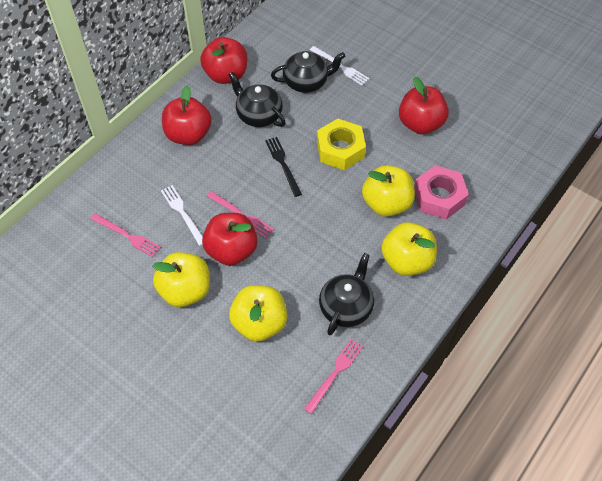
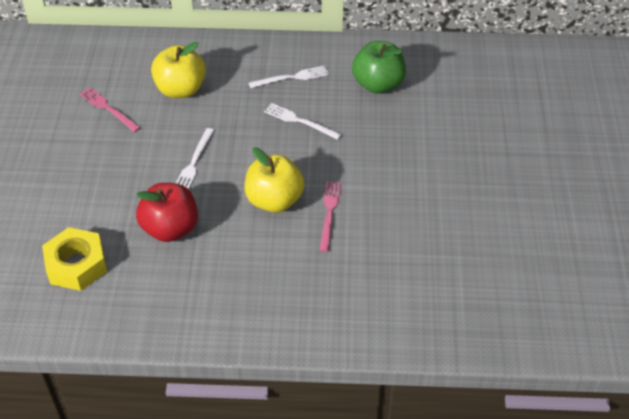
black fork: [265,137,302,197] = 1 -> none = 0
black teapot: [228,72,286,127] [271,51,345,93] [319,253,374,335] = 3 -> none = 0
green apple: none = 0 -> [352,41,406,94] = 1
pink fork: [90,213,161,257] [206,191,274,239] [304,339,363,414] = 3 -> [79,87,140,132] [319,181,341,252] = 2
pink nut: [414,165,469,220] = 1 -> none = 0
red apple: [162,85,212,145] [200,37,247,84] [202,213,258,266] [399,77,449,134] = 4 -> [136,183,198,242] = 1
white fork: [161,185,203,246] [310,46,369,86] = 2 -> [176,128,214,190] [249,66,329,88] [264,103,342,140] = 3
yellow apple: [152,252,210,307] [229,285,287,342] [362,165,415,217] [381,222,437,276] = 4 -> [151,42,206,98] [245,147,304,213] = 2

